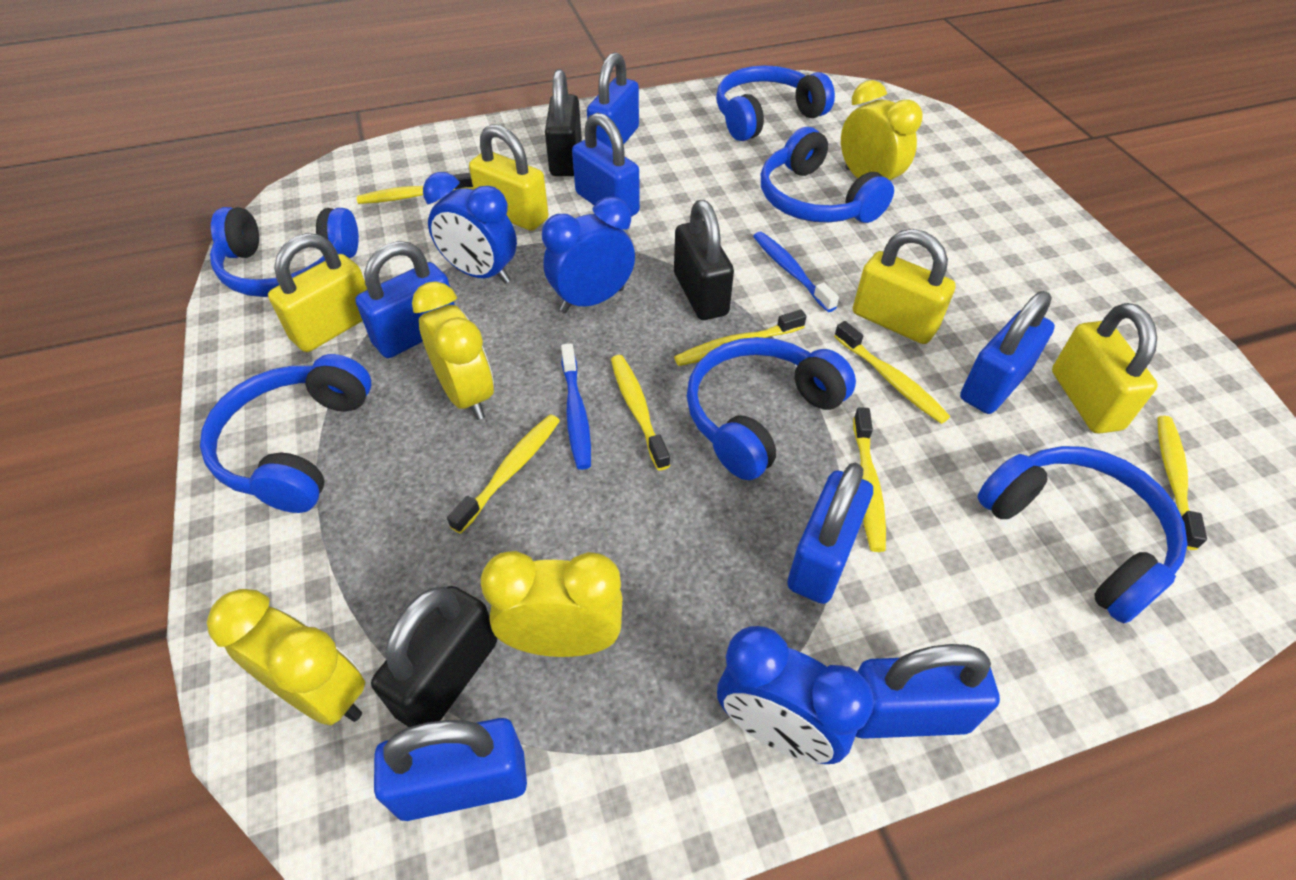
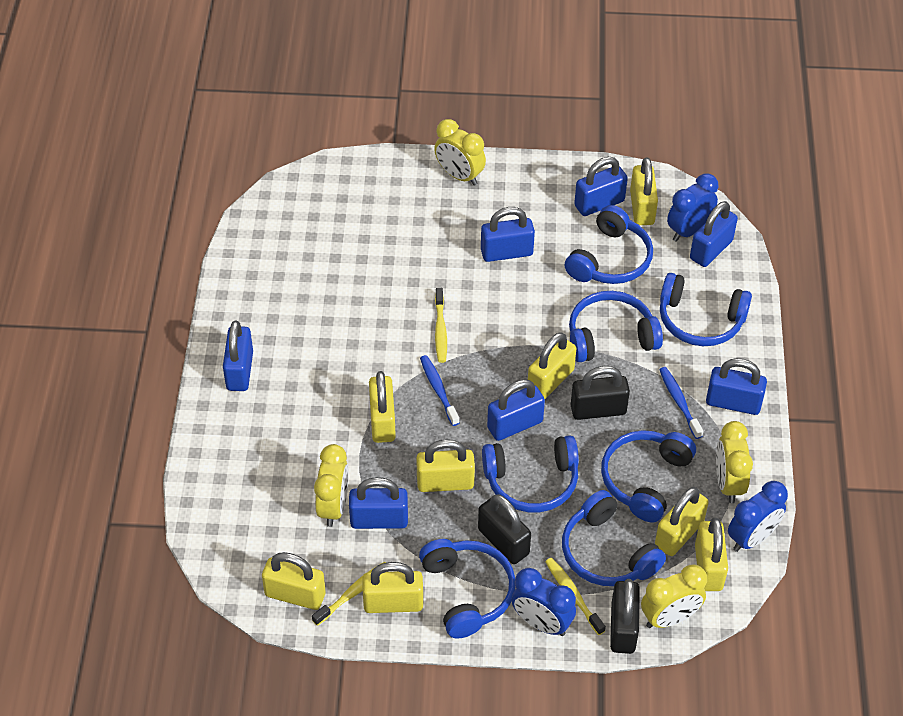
blue headphones: [200,354,371,513] [210,207,359,297] [687,337,856,480] [716,65,835,141] [761,127,894,223] [977,446,1188,623] = 6 -> [419,539,515,639] [482,435,579,512] [562,490,666,586] [565,205,653,284] [569,291,663,362] [601,430,696,522] [660,273,752,346] = 7
yellow padlock: [268,233,367,352] [469,124,549,231] [853,229,956,344] [1052,303,1158,433] = 4 -> [262,552,326,610] [362,562,423,613] [369,371,396,443] [416,439,475,492] [528,332,576,399] [630,157,658,225] [655,487,709,556] [695,518,728,591] = 8
yellow toothbrush: [357,173,474,204] [447,414,560,534] [611,355,670,470] [674,310,807,366] [834,321,950,424] [853,407,886,552] [1157,416,1207,550] = 7 -> [312,562,386,626] [435,288,447,363] [545,558,606,635] = 3

